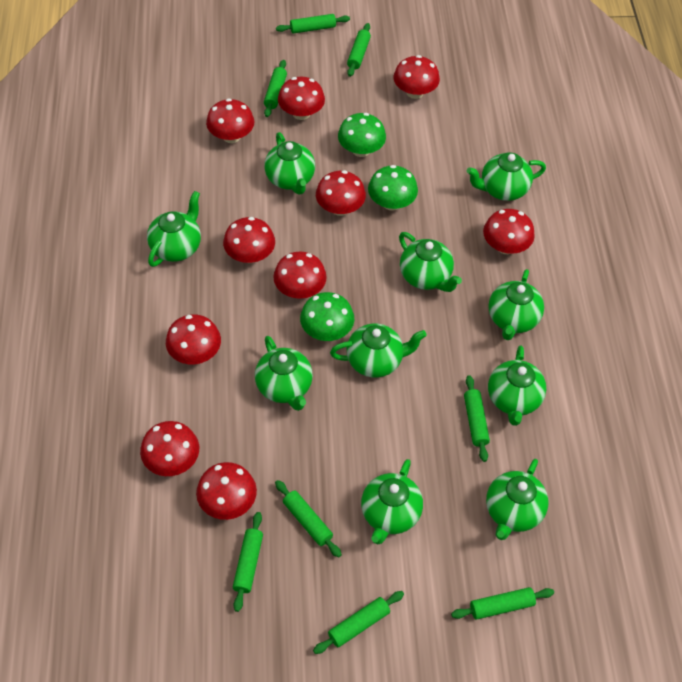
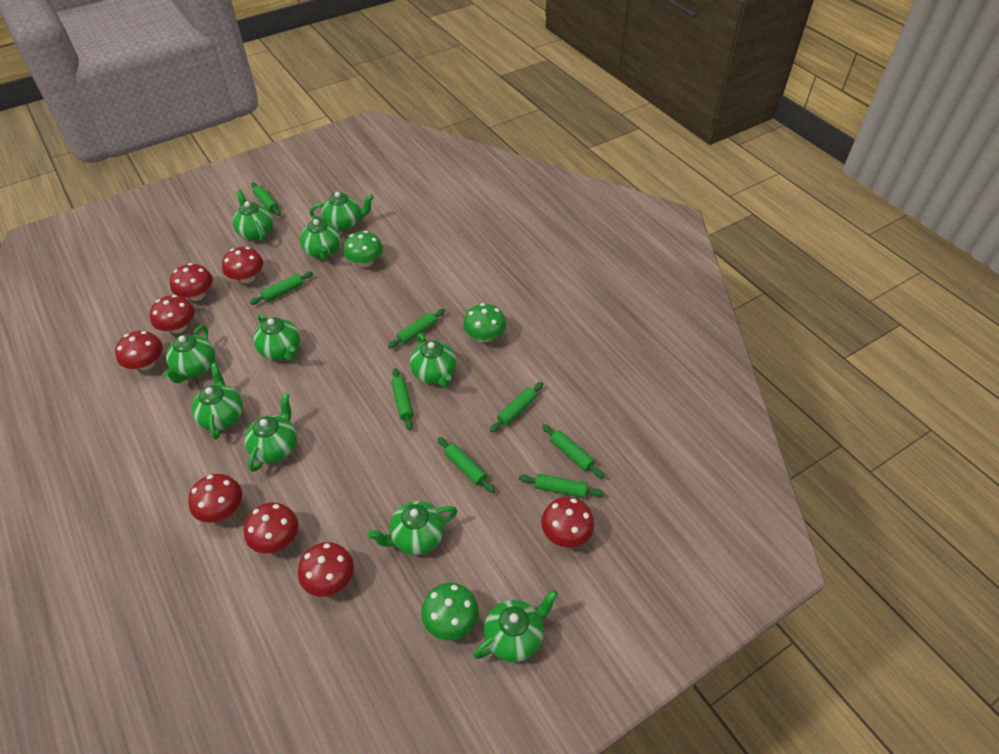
red mushroom: [140,421,199,476] [166,314,221,365] [196,462,257,520] [206,98,254,143] [223,217,275,263] [273,252,327,299] [278,77,325,120] [316,170,366,216] [393,55,440,99] [483,209,535,254] = 10 -> [115,331,163,370] [150,295,195,334] [170,263,213,301] [188,474,242,523] [222,247,263,283] [244,502,298,554] [298,542,354,597] [541,497,594,548] = 8

